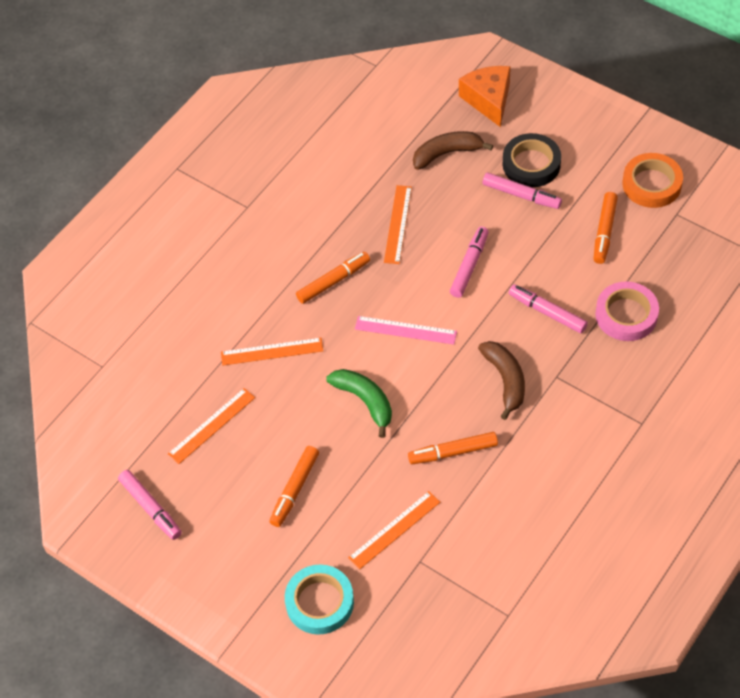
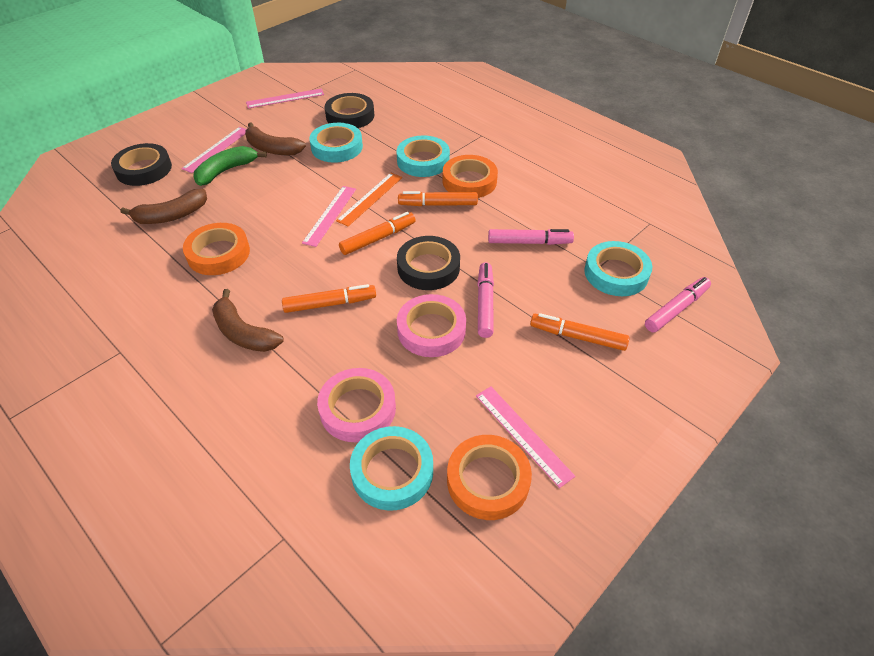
black tape: [503,133,561,187] = 1 -> [111,143,172,186] [325,93,374,128] [397,236,460,290] = 3
brown banana: [413,131,493,170] [478,341,525,420] = 2 -> [120,189,207,224] [212,289,284,352] [245,122,306,156] = 3
orange cheese: [459,66,511,127] = 1 -> none = 0
orange ruler: [168,388,255,464] [221,338,323,366] [348,491,440,569] [384,185,412,264] = 4 -> [336,173,402,226] = 1
orange tape: [623,153,683,208] = 1 -> [183,223,250,275] [443,155,498,198] [447,435,532,520] = 3
pink marker: [118,470,182,540] [450,226,489,298] [483,173,562,209] [509,284,588,334] = 4 -> [478,262,494,338] [488,229,574,245] [645,277,711,333] = 3
pink ruler: [355,316,457,345] = 1 -> [181,127,247,173] [246,89,324,108] [302,186,356,247] [476,386,575,488] = 4
pink tape: [595,282,659,341] = 1 -> [317,368,396,442] [397,294,466,357] = 2
turquoise tape: [285,564,354,635] = 1 -> [309,123,363,163] [350,426,433,511] [396,135,450,177] [584,241,652,296] = 4

